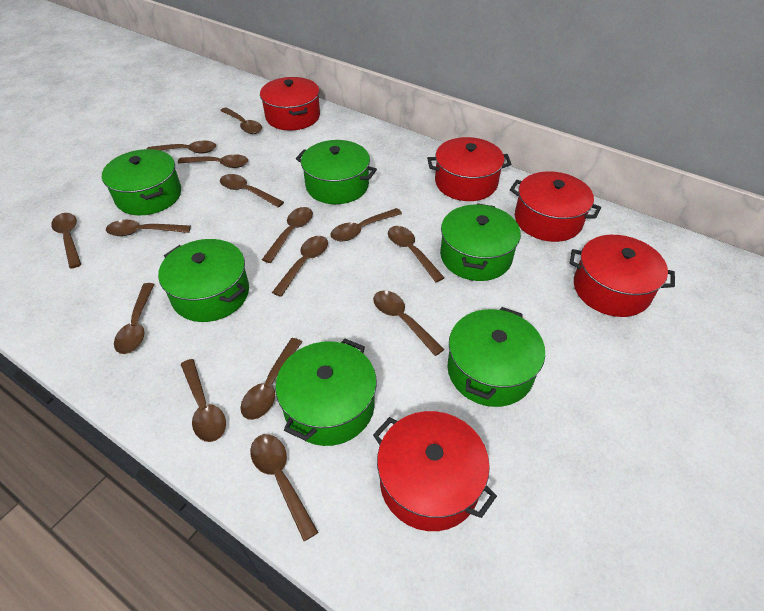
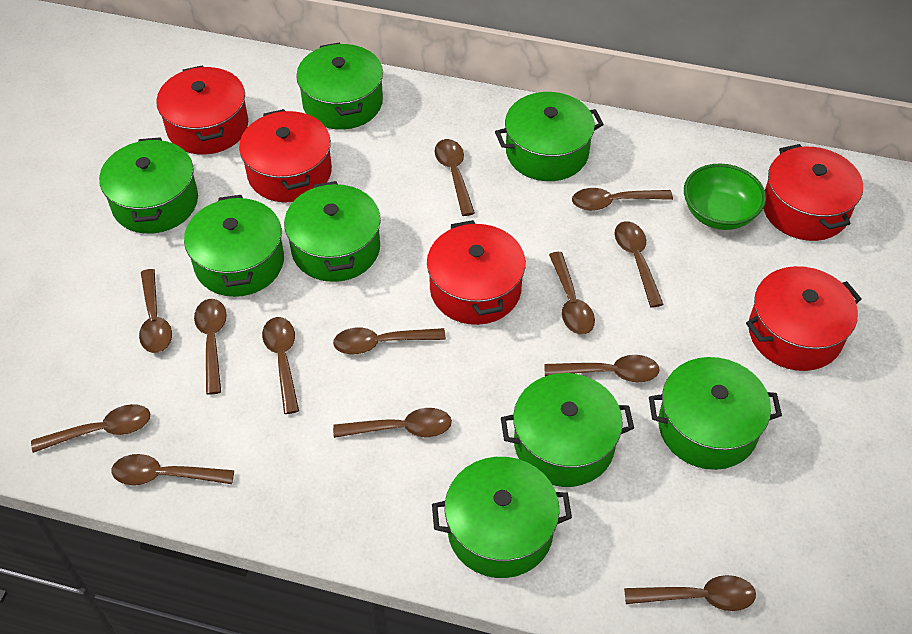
brown spoon: [51,213,81,268] [106,220,191,236] [114,283,155,354] [147,140,216,154] [178,154,248,168] [181,359,226,442] [220,107,262,134] [220,174,284,208] [240,338,302,420] [250,434,318,541] [262,207,313,263] [272,236,328,297] [330,208,402,241] [373,290,444,356] [388,226,444,282] = 15 -> [31,404,150,453] [112,454,234,485] [139,269,172,353] [194,299,227,395] [262,317,299,414] [333,327,446,354] [333,408,452,438] [434,139,475,216] [544,355,659,382] [549,252,595,335] [572,188,673,211] [615,221,664,308] [624,575,756,611] = 13
green bowl: none = 0 -> [684,163,766,230] = 1
green pot: [102,149,181,215] [158,239,249,322] [275,339,377,446] [296,140,377,204] [440,203,521,281] [447,307,545,407] = 6 -> [99,137,198,234] [184,195,284,297] [284,181,381,282] [296,42,383,130] [432,457,572,578] [495,92,604,181] [501,373,634,487] [649,357,782,470] = 8

